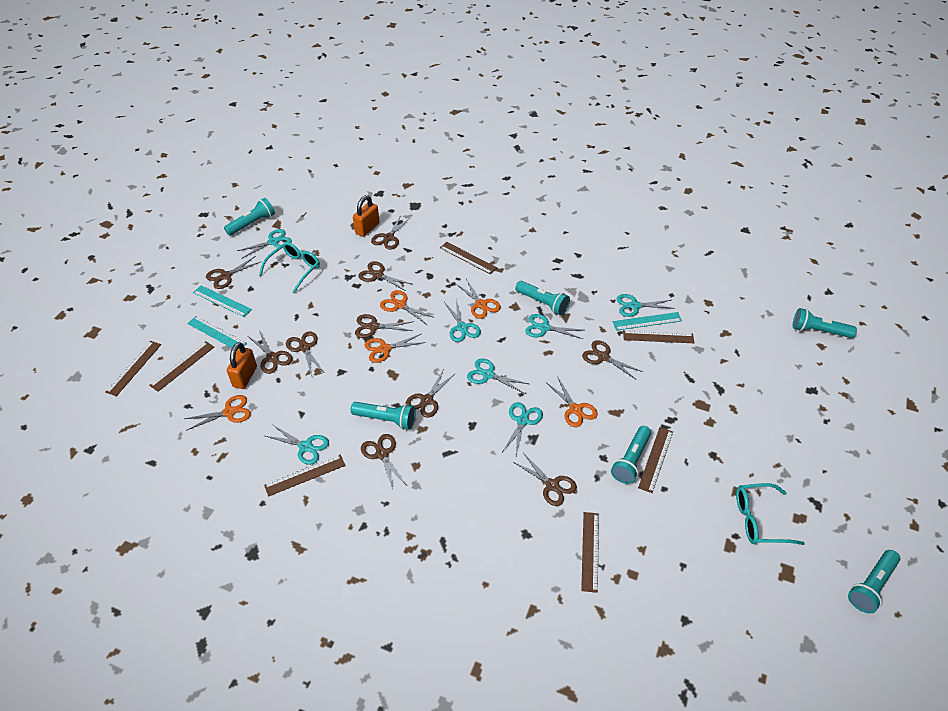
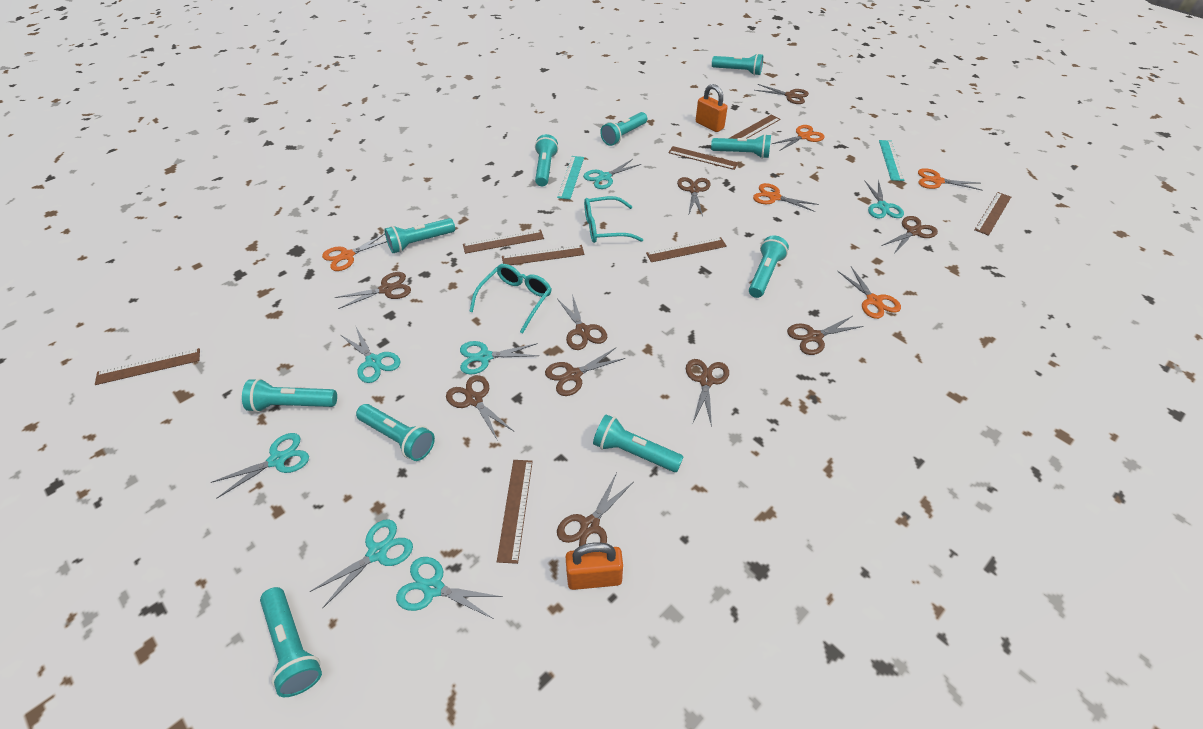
brown ruler: [105,341,161,396] [149,341,214,392] [264,455,346,497] [440,242,497,274] [581,512,599,593] [623,330,694,343] [638,427,673,493] = 7 -> [95,348,200,385] [463,230,544,254] [497,460,533,564] [502,245,585,265] [646,237,727,262] [668,146,738,170] [729,115,780,139] [974,192,1011,236] = 8
turquoise flashlight: [224,198,275,236] [351,402,416,430] [515,281,570,315] [611,426,651,484] [793,308,857,338] [848,550,900,613] = 6 -> [242,378,337,412] [260,587,322,697] [356,404,435,461] [384,218,455,253] [535,134,558,186] [593,414,683,472] [600,112,647,146] [711,134,771,159] [712,53,763,76] [749,236,789,298] = 10
turquoise ruler: [187,316,247,351] [193,285,252,317] [613,312,682,331] = 3 -> [557,156,584,199] [879,140,905,181] = 2

